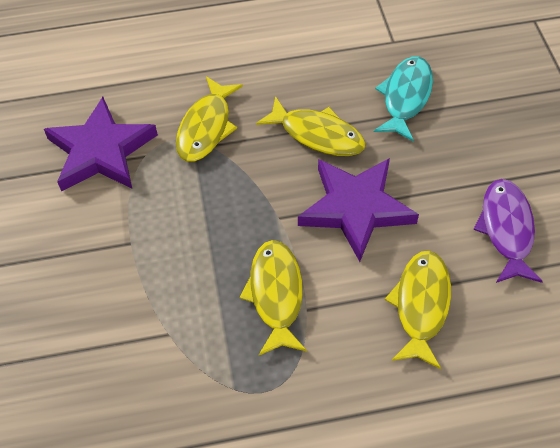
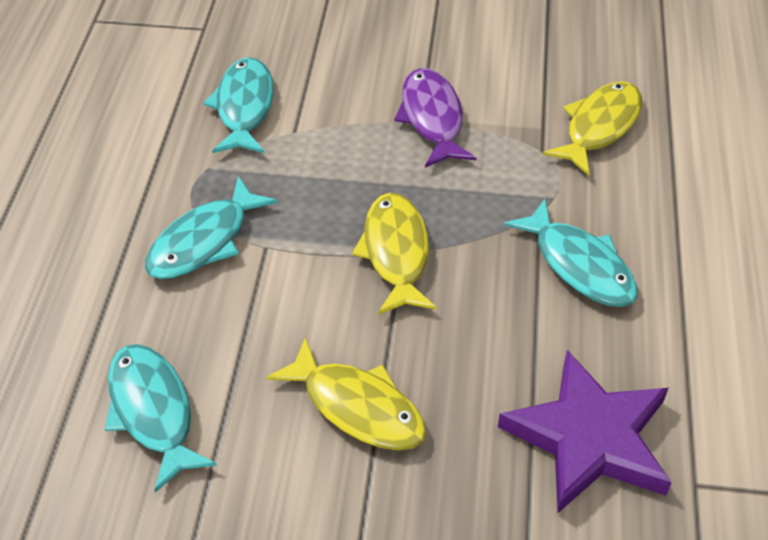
purple star: [44,97,158,192] [298,158,419,262] = 2 -> [498,350,671,513] = 1
turquoise fish: [374,56,433,141] = 1 -> [105,344,217,492] [145,176,278,279] [203,57,274,153] [504,199,638,307] = 4
yellow fish: [176,77,243,162] [240,240,307,355] [256,96,366,156] [385,251,451,369] = 4 -> [266,337,426,450] [352,193,437,315] [543,81,642,176] = 3

